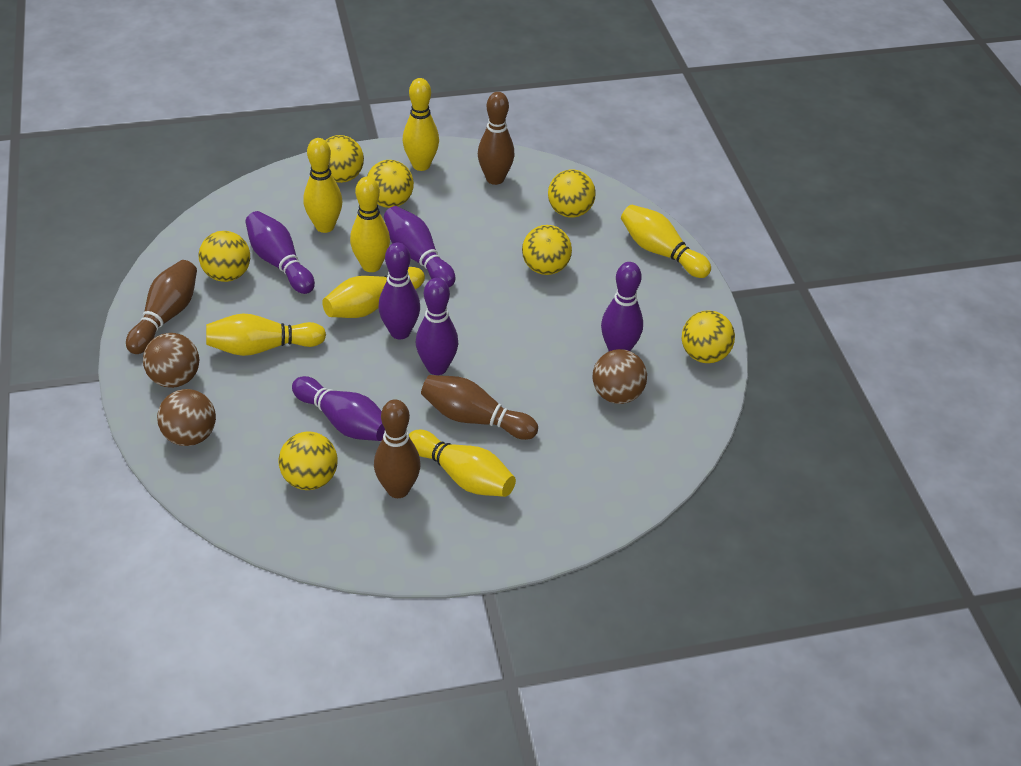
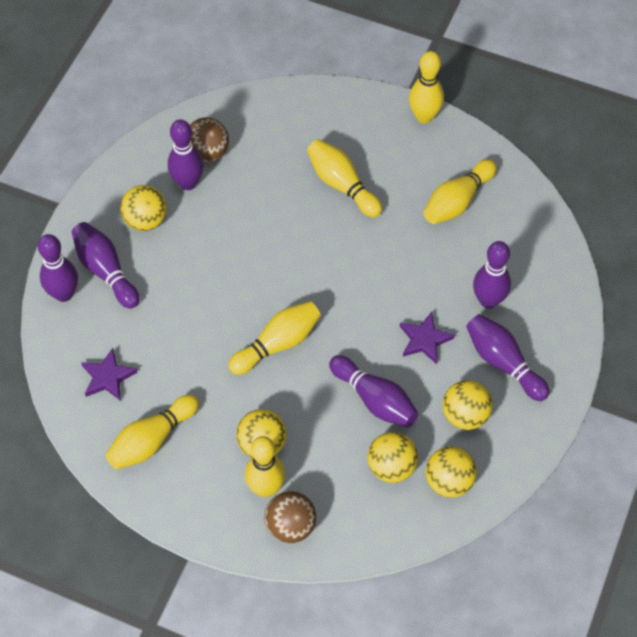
brown ball: [143,333,199,388] [157,389,216,446] [592,349,647,404] = 3 -> [190,117,229,162] [265,491,316,543] = 2
brown bowling pin: [126,260,197,354] [374,399,421,498] [421,375,538,440] [478,92,515,185] = 4 -> none = 0
purple star: none = 0 -> [81,348,138,401] [400,312,455,364] = 2
yellow ball: [199,231,250,282] [279,432,338,490] [325,135,364,183] [367,160,414,208] [522,225,572,275] [548,170,596,218] [682,310,735,363] = 7 -> [120,185,167,231] [236,409,287,457] [368,432,418,483] [426,446,477,498] [443,380,493,430] = 5
yellow bowling pin: [206,313,326,356] [304,138,342,233] [322,267,425,318] [350,177,390,272] [402,78,439,171] [409,430,516,497] [621,205,711,278] = 7 -> [106,395,199,469] [228,301,321,375] [245,436,285,497] [307,139,382,218] [409,51,444,124] [424,159,497,224] = 6

